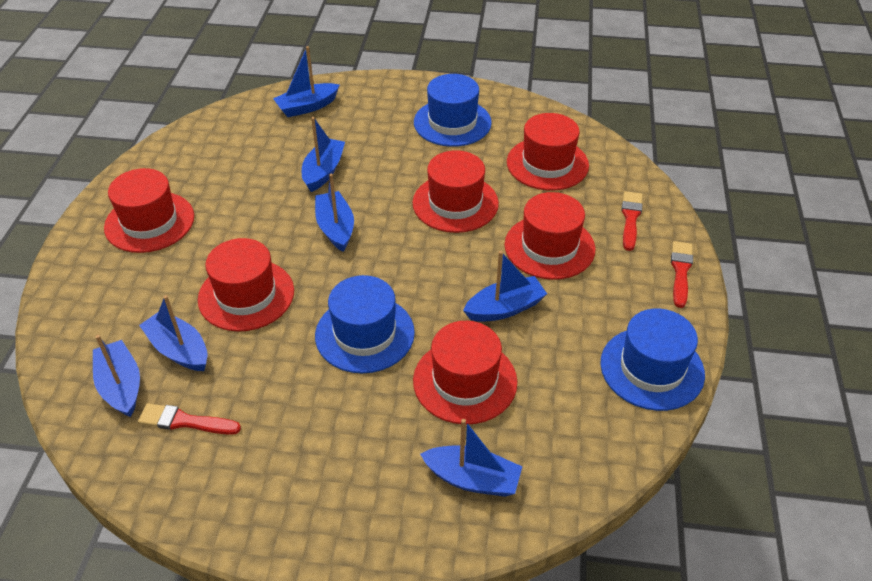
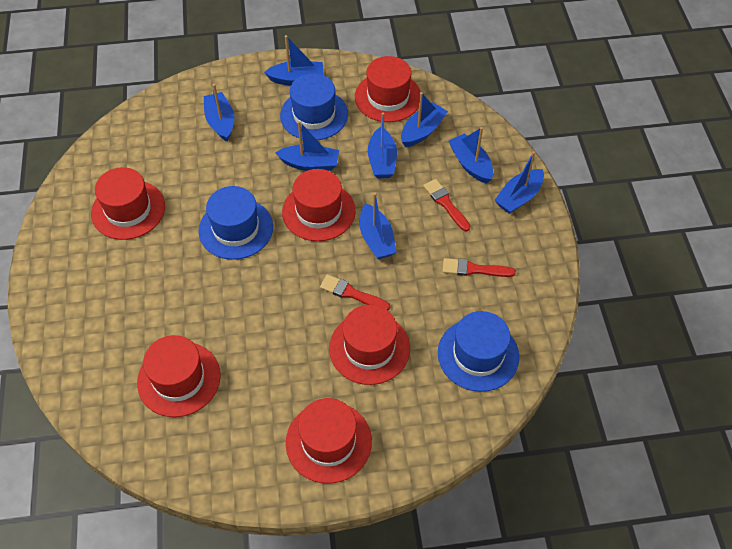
blue boat: [93,335,140,417] [139,295,208,371] [273,46,340,117] [302,117,345,192] [315,174,354,252] [420,419,522,497] [463,251,547,322] = 7 -> [204,84,234,141] [264,35,324,86] [275,121,339,171] [360,193,397,259] [368,113,397,178] [401,92,448,147] [448,127,493,184] [494,151,544,214] = 8

